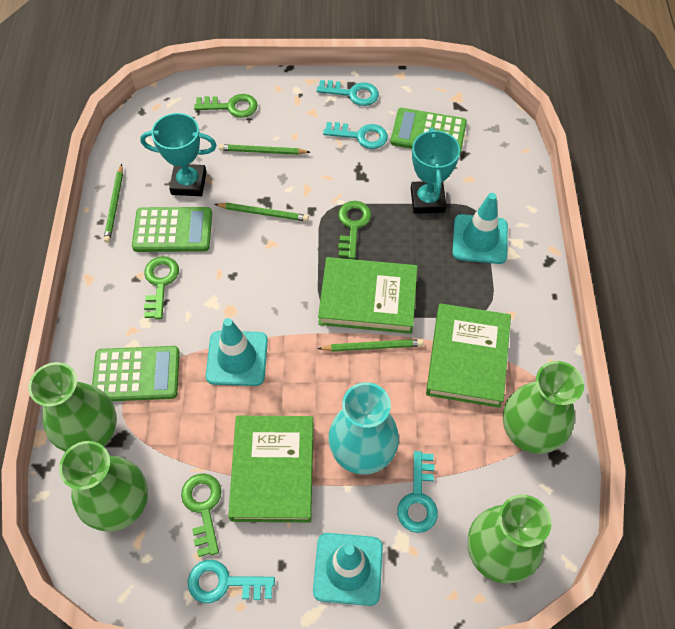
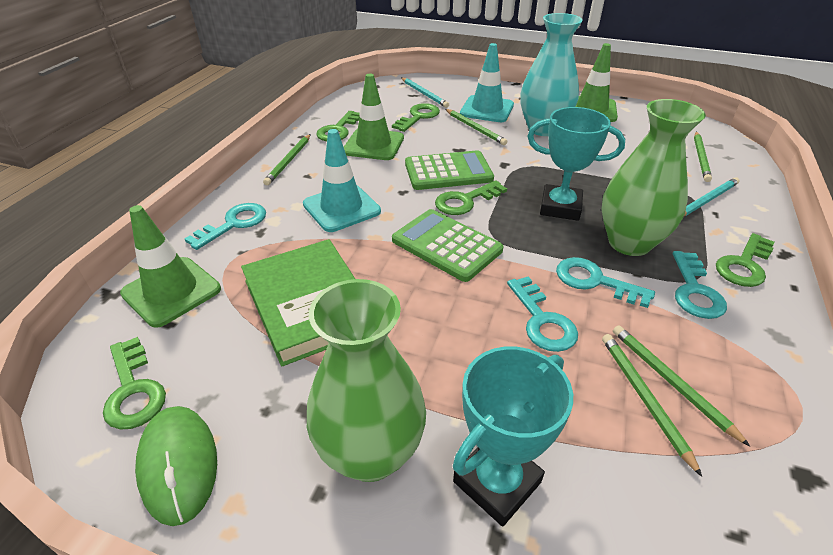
green book: [228,416,314,522] [318,257,418,334] [426,303,511,408] = 3 -> [241,239,355,367] = 1
green calculator: [92,346,180,401] [132,207,212,252] [391,108,467,156] = 3 -> [392,209,504,282] [405,150,494,190] = 2
green key: [144,256,179,319] [181,473,221,557] [194,94,258,118] [338,201,371,259] = 4 -> [103,337,166,429] [316,111,360,141] [392,103,440,132] [435,180,507,215] [716,233,774,287] = 5
green mouse: none = 0 -> [135,406,217,526] = 1
green pencil: [104,164,123,243] [215,203,309,222] [219,144,310,155] [317,339,423,352] = 4 -> [263,134,310,185] [445,109,507,145] [602,334,702,477] [613,325,751,447] [694,132,712,182] = 5
green traffic cone: none = 0 -> [120,205,221,328] [344,74,404,160] [576,43,618,122] = 3
green vase: [28,362,117,452] [59,441,148,532] [468,495,551,584] [503,361,584,454] = 4 -> [307,279,426,482] [601,99,706,256] = 2
turquoise pencil: none = 0 -> [401,78,449,108] [684,177,740,216] = 2
turquoise traffic cone: [206,318,268,386] [313,533,383,606] [452,193,508,264] = 3 -> [303,129,381,232] [460,43,514,122] = 2

